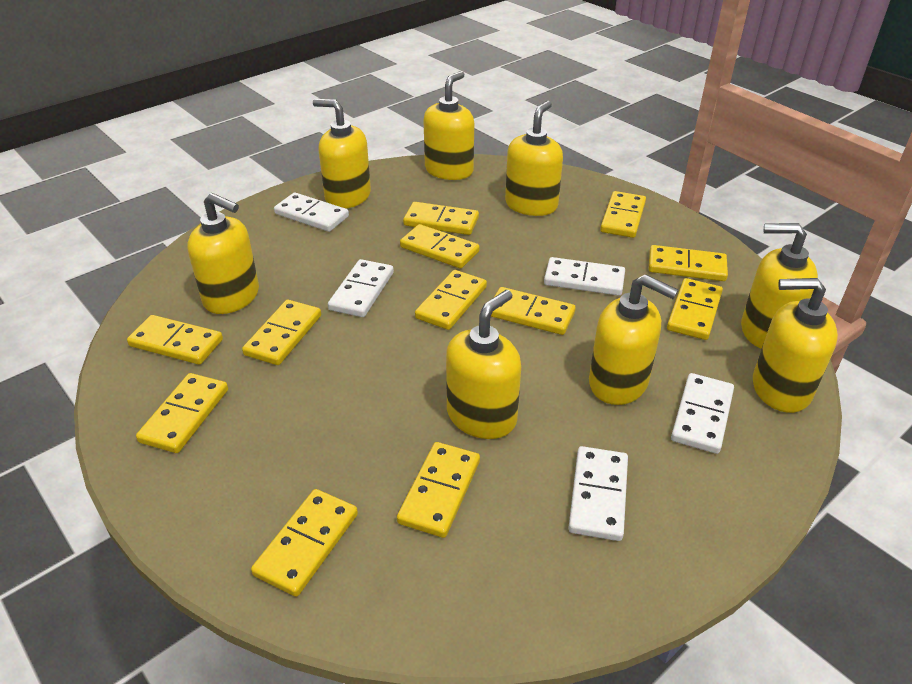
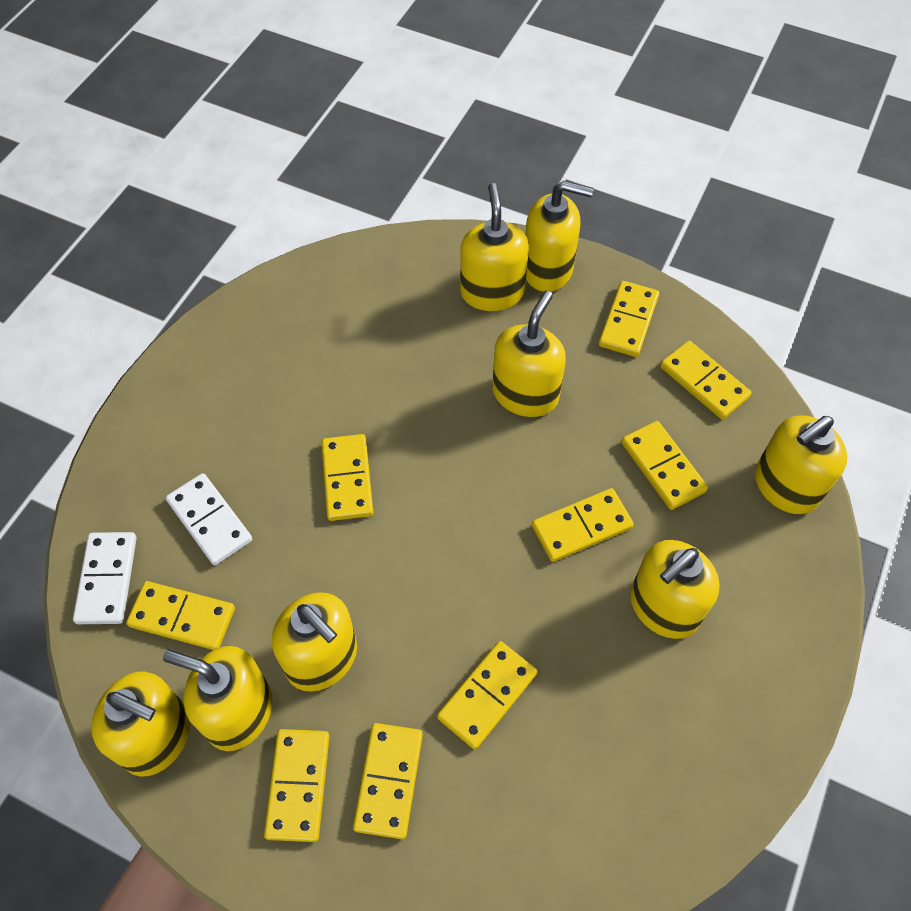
white domino: [274,192,349,232] [328,259,394,317] [544,257,625,296] [568,446,628,541] [671,373,734,454] = 5 -> [73,532,137,624] [166,473,252,565] = 2
yellow domino: [127,315,223,365] [136,373,228,453] [242,300,321,365] [251,489,358,597] [397,442,480,538] [400,224,480,269] [403,202,479,235] [415,270,487,330] [491,287,576,335] [600,191,646,238] [649,245,728,281] [667,278,723,340] = 12 -> [126,581,235,650] [264,729,330,842] [321,434,373,521] [353,723,423,839] [437,641,537,749] [532,488,634,562] [599,281,659,357] [622,421,708,510] [660,341,752,419] = 9

